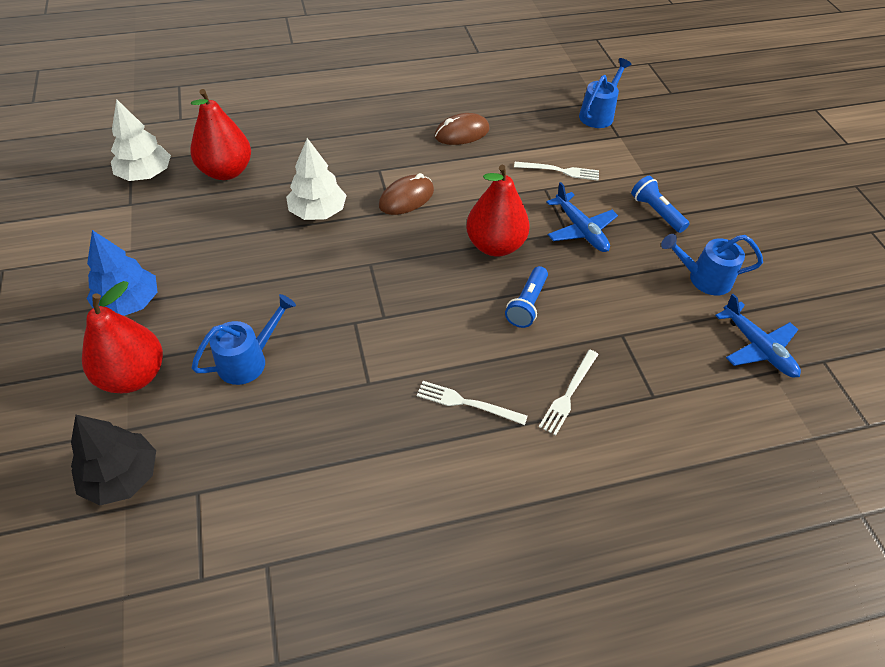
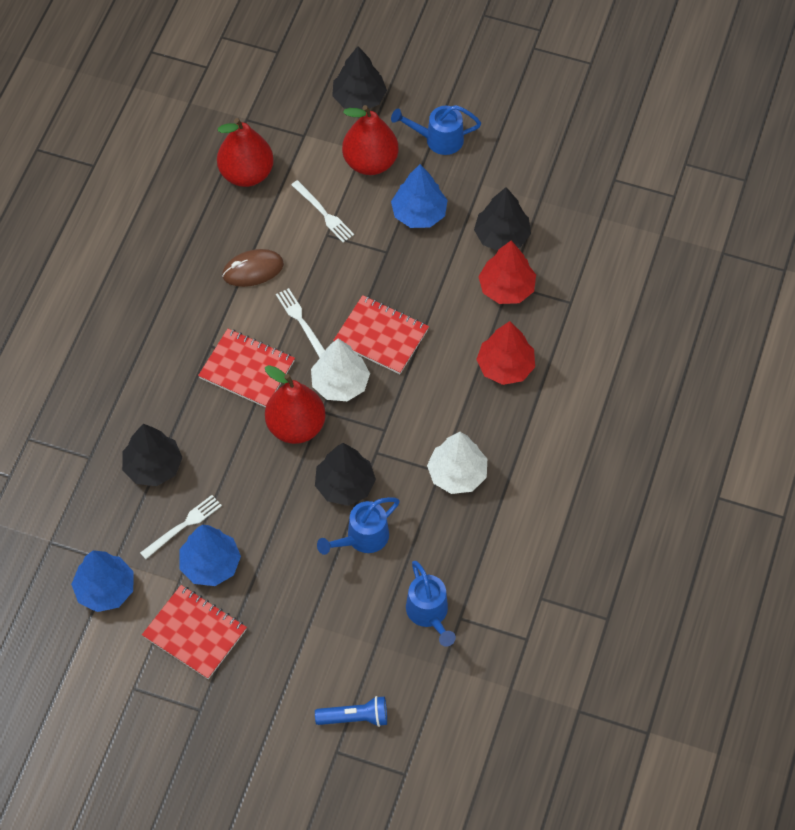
black tree: [71,415,156,505] = 1 -> [122,424,182,486] [315,443,376,506] [332,46,387,110] [474,187,531,251] = 4
blue flashlight: [505,266,548,328] [631,176,689,233] = 2 -> [315,696,387,727] = 1
blue plane: [546,182,618,252] [715,294,801,377] = 2 -> none = 0
blue tree: [87,230,158,316] = 1 -> [71,550,133,612] [179,525,241,586] [391,164,448,228] = 3
brown mouse: [379,173,434,215] [434,113,490,145] = 2 -> [222,249,284,287] = 1
red notebook: none = 0 -> [142,585,247,679] [198,329,295,408] [333,295,429,374] = 3
red tree: none = 0 -> [476,321,535,385] [478,241,536,304] = 2

